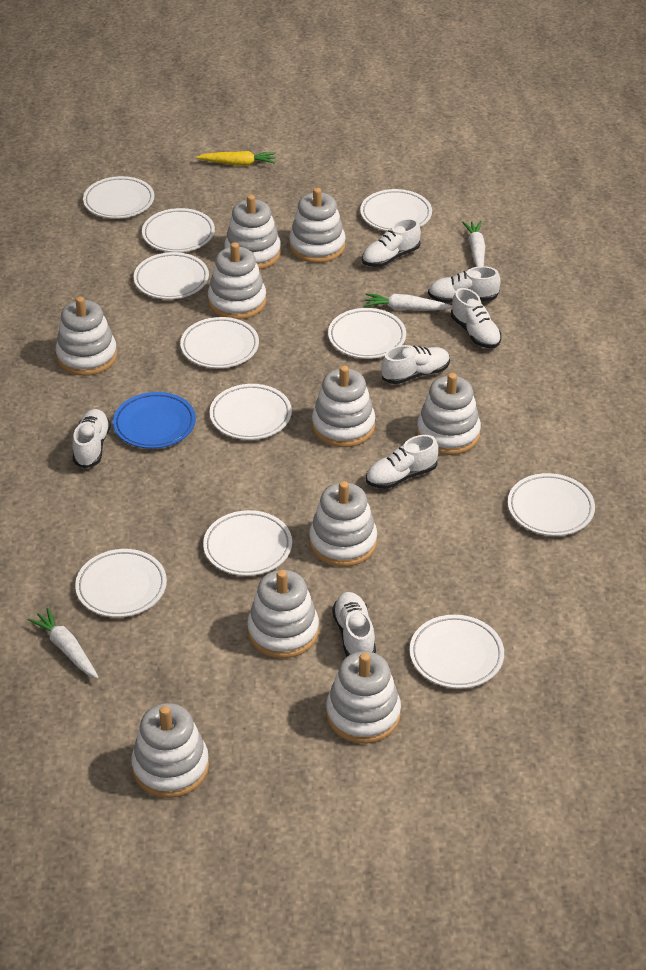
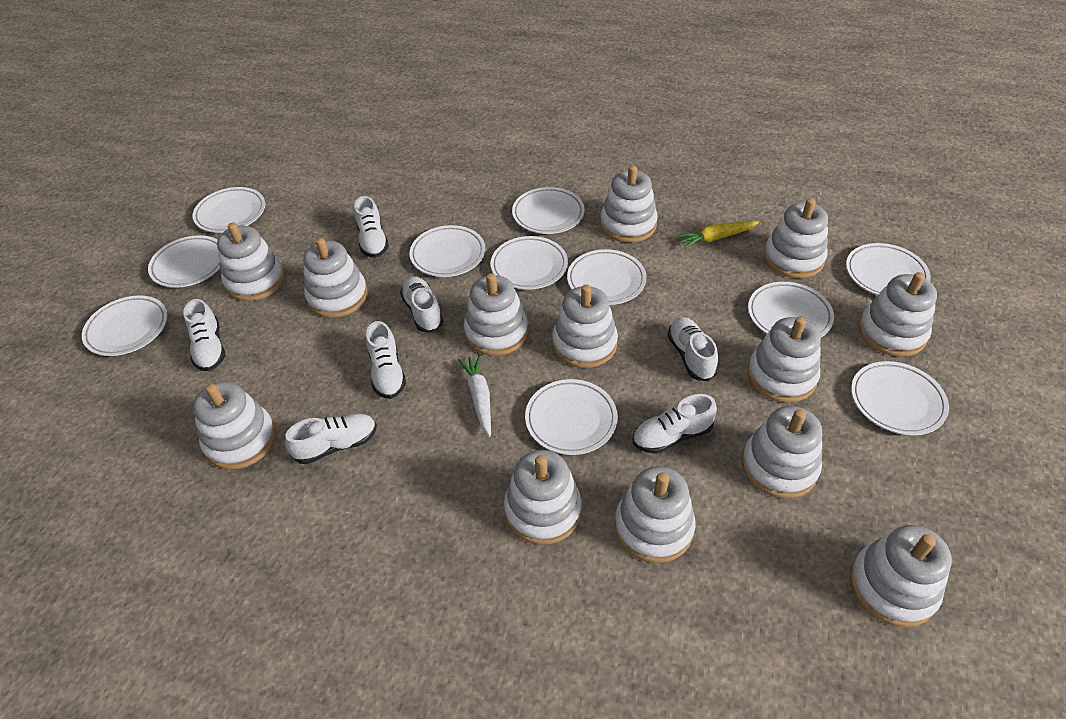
blue plate: [113,392,196,449] = 1 -> none = 0
white carrot: [28,608,99,679] [364,293,452,310] [462,221,485,267] = 3 -> [458,354,491,437] = 1
white stacking toy: [56,296,117,376] [131,703,209,798] [208,242,266,320] [224,195,281,270] [247,570,319,658] [289,188,346,263] [309,481,377,567] [312,365,375,447] [326,651,401,744] [417,373,481,455] = 10 -> [193,381,276,470] [217,222,285,301] [303,238,368,318] [464,273,528,356] [504,450,582,545] [552,285,618,368] [600,165,658,243] [615,466,696,563] [742,406,822,498] [748,317,821,403] [764,198,828,278] [850,525,952,627] [859,272,937,357] = 13

